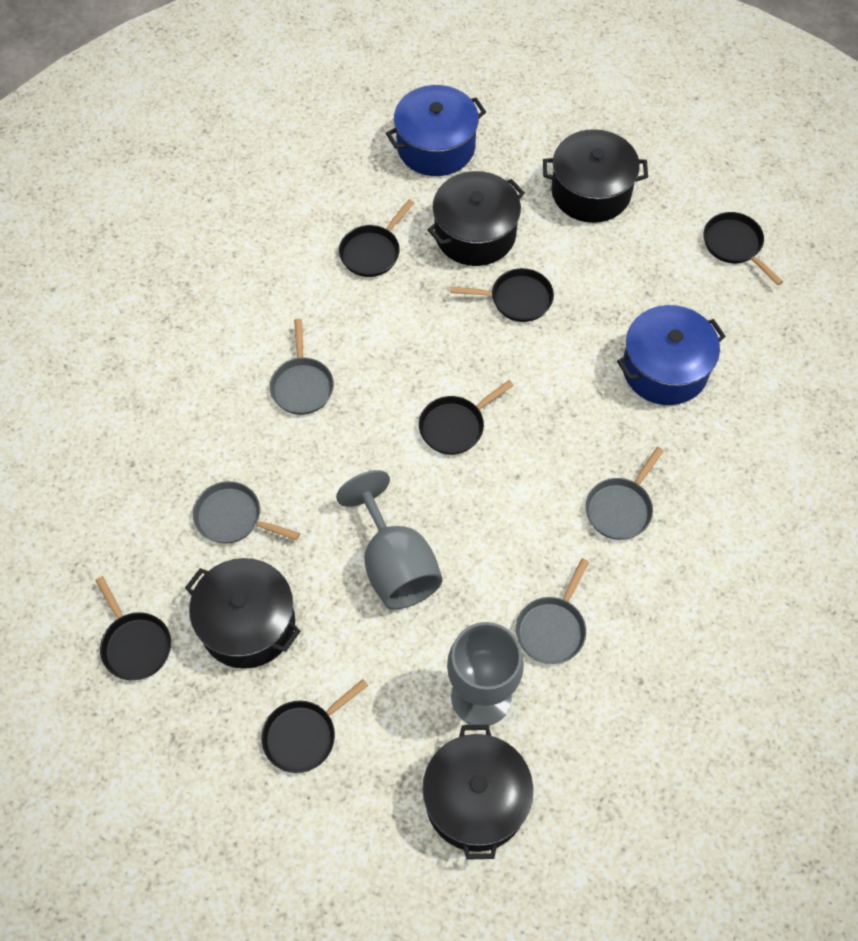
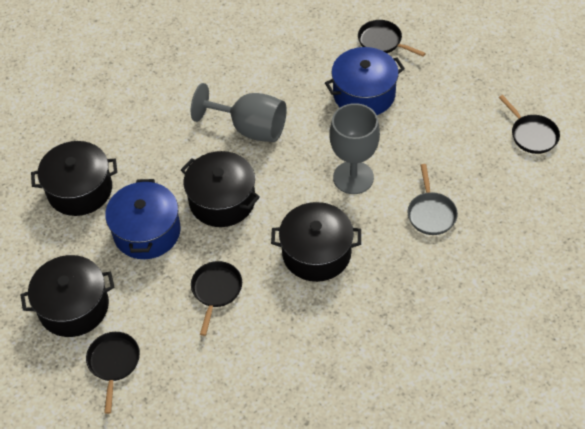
black pan: [95,576,171,680] [262,679,368,773] [339,199,414,277] [419,380,514,455] [450,268,554,322] [703,212,783,285] = 6 -> [86,332,140,414] [191,261,242,336] [358,20,426,57] [498,95,560,154] = 4
grey pan: [193,481,300,544] [270,319,334,415] [516,558,589,664] [586,447,664,540] = 4 -> [407,164,458,235] = 1

